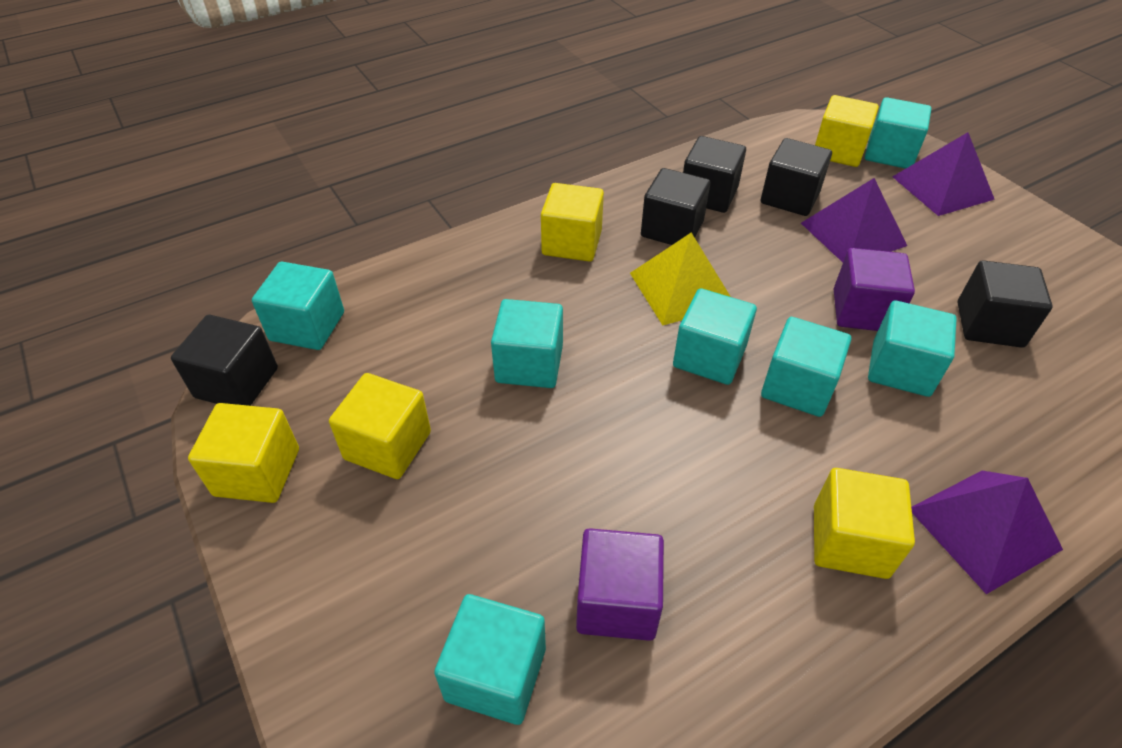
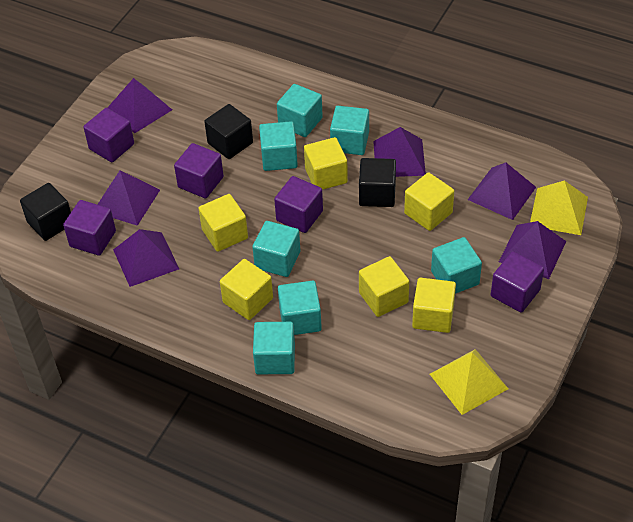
black cube: [171,315,278,406] [641,168,710,245] [683,136,746,213] [761,138,832,216] [957,260,1053,348] = 5 -> [20,183,71,241] [204,104,253,159] [359,158,396,207] = 3
purple cube: [576,528,664,641] [834,248,915,331] = 2 -> [63,200,116,256] [83,108,134,162] [174,143,224,198] [274,176,323,233] [491,251,544,313] = 5
purple pyramid: [801,178,907,262] [892,132,995,216] [911,471,1063,594] = 3 -> [97,170,160,226] [107,78,172,133] [113,229,179,287] [373,127,426,177] [468,162,536,220] [499,221,566,279] = 6
yellow cube: [188,403,299,503] [329,373,431,479] [541,183,604,262] [814,468,915,579] [815,95,879,167] = 5 -> [198,194,248,252] [220,259,273,320] [304,137,348,190] [359,256,409,317] [404,172,454,231] [412,278,456,333] = 6
yellow pyramid: [630,233,731,325] = 1 -> [430,349,508,415] [530,180,588,235] = 2

